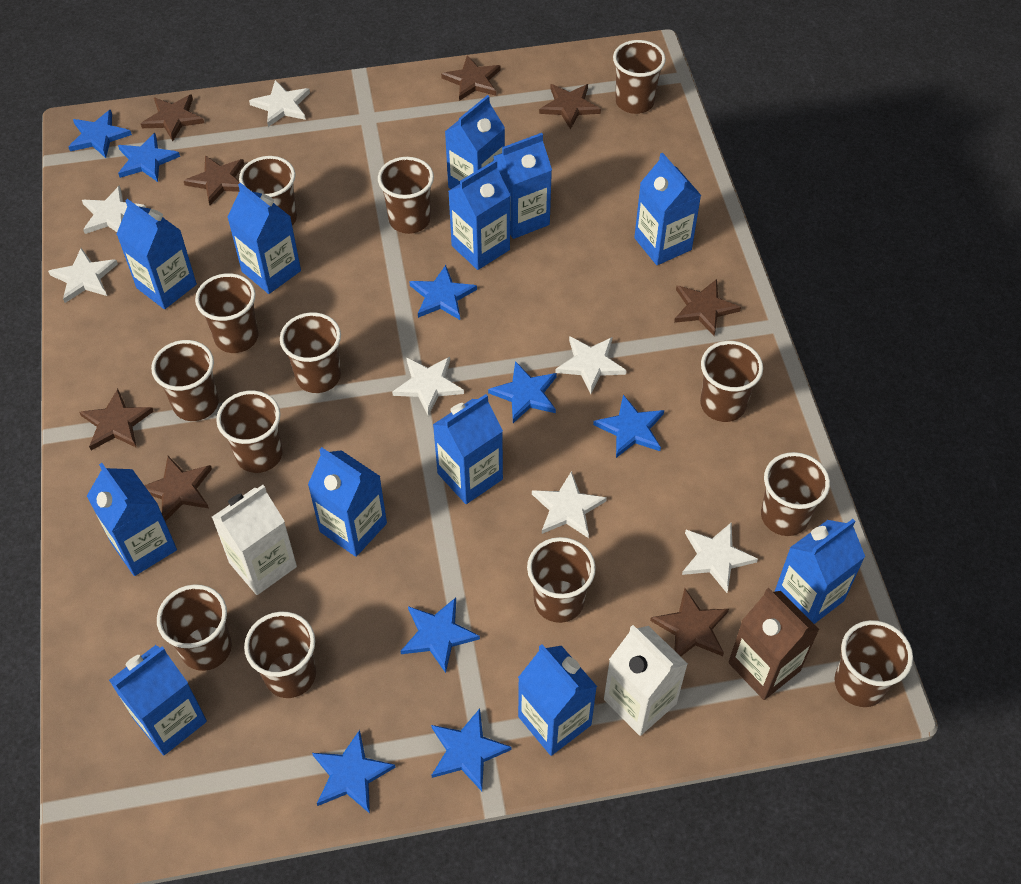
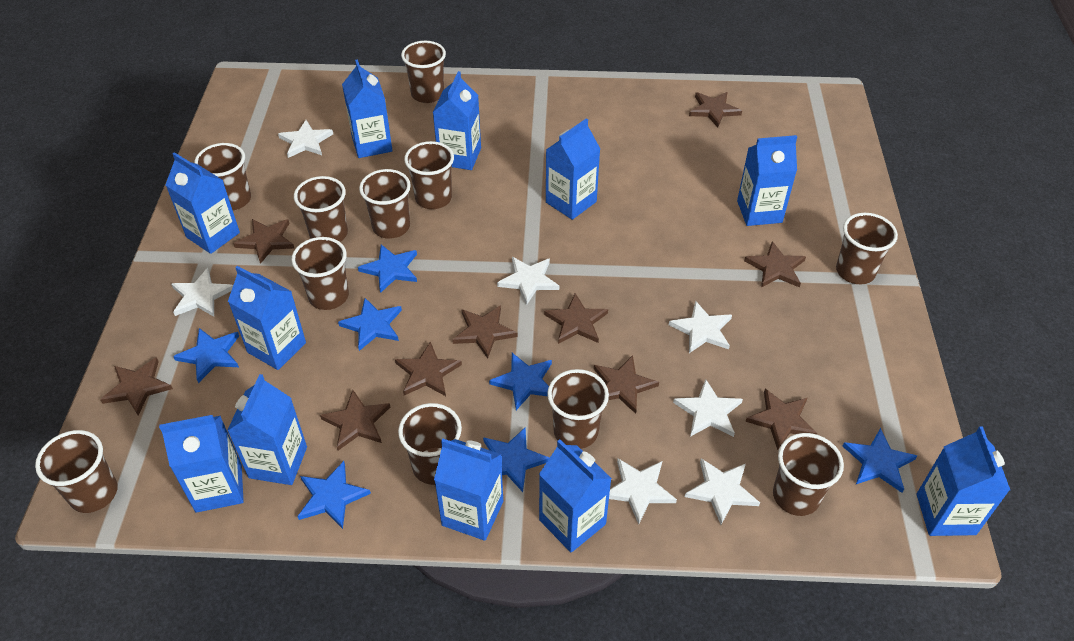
blue carton: [87,463,177,576] [109,645,207,755] [117,199,197,309] [227,183,301,294] [308,447,387,557] [433,394,503,504] [445,95,505,189] [448,160,510,270] [493,133,552,239] [518,644,597,756] [634,153,702,265] [774,519,865,624] = 12 -> [159,415,244,513] [165,152,240,254] [227,374,307,485] [228,266,306,370] [342,59,393,158] [432,71,481,170] [434,439,503,541] [539,439,612,553] [546,118,600,220] [737,135,797,226] [917,426,1010,536] = 11
blue star: [69,110,132,158] [118,133,180,182] [312,730,395,814] [400,598,480,673] [409,265,477,320] [431,709,512,791] [488,361,557,423] [593,395,664,458] = 8 -> [173,328,239,383] [297,461,371,529] [338,298,402,351] [358,244,417,293] [483,428,550,492] [489,353,552,410] [843,428,917,493] = 7
brown carton: [729,588,819,700] = 1 -> none = 0
brown cup: [151,340,219,421] [157,584,232,671] [195,273,259,353] [216,391,283,473] [239,156,297,225] [244,612,316,698] [280,312,341,393] [378,157,434,234] [527,537,596,623] [613,40,666,114] [700,341,763,422] [761,452,830,536] [834,620,913,707] = 13 -> [35,430,118,513] [194,143,251,211] [291,237,349,310] [294,176,348,242] [359,169,411,239] [398,403,462,485] [401,41,446,103] [404,141,454,209] [547,369,609,449] [773,433,844,516] [836,213,898,284] = 11
brown star: [79,389,154,450] [141,94,204,141] [144,456,212,521] [184,155,244,205] [441,55,501,101] [539,84,601,130] [650,588,729,656] [674,279,741,336] = 8 -> [100,357,173,416] [233,219,294,264] [320,390,390,450] [395,341,462,396] [452,305,518,359] [544,293,608,344] [594,355,659,414] [689,92,742,127] [744,241,806,287] [745,389,817,450] = 10
white carton: [212,485,297,595] [604,625,688,736] = 2 -> none = 0

